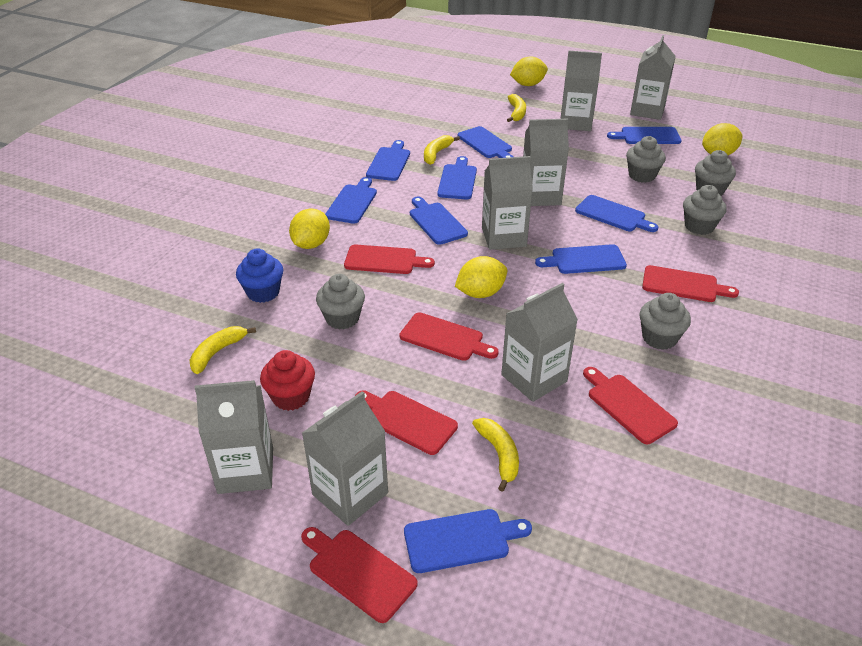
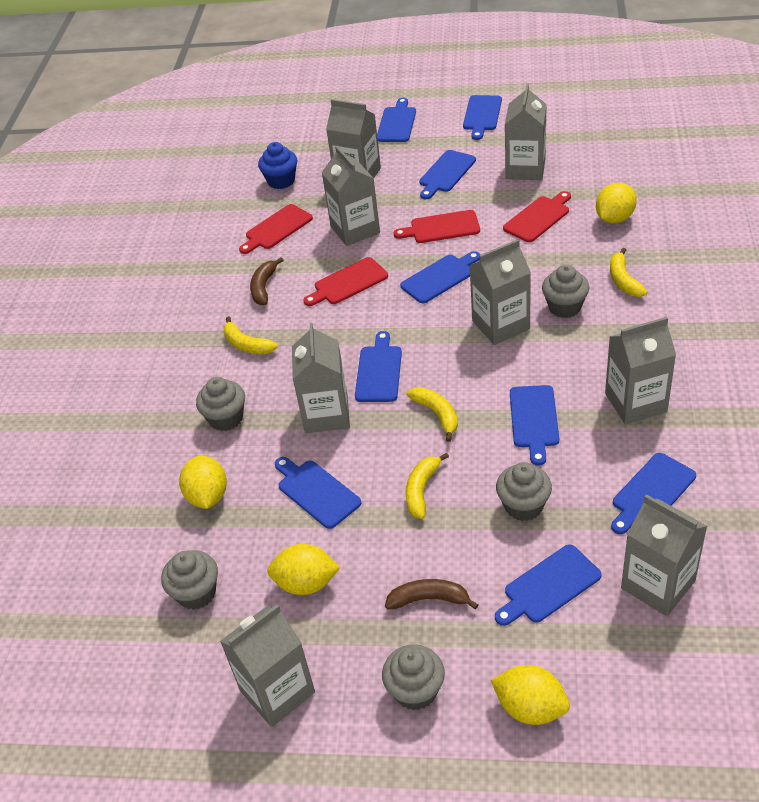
brown banana: none = 0 -> [250,257,284,305] [385,579,478,610] = 2
grey carton: [194,380,273,494] [302,391,388,526] [482,156,533,250] [501,283,578,402] [523,119,569,206] [561,50,602,131] [630,35,676,120] = 7 -> [220,604,315,727] [292,323,350,433] [322,146,380,246] [326,99,381,178] [469,239,531,345] [505,84,547,180] [605,317,676,424] [621,494,707,616] = 8
red cupcake: [260,350,315,411] = 1 -> none = 0
red cutting board: [301,527,418,623] [344,245,435,274] [355,390,458,455] [399,312,499,361] [583,367,678,444] [642,265,739,302] = 6 -> [239,204,313,254] [303,257,388,306] [394,210,480,243] [503,191,571,242] = 4

